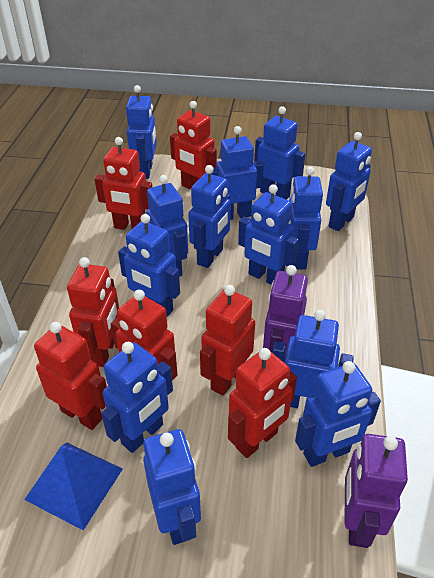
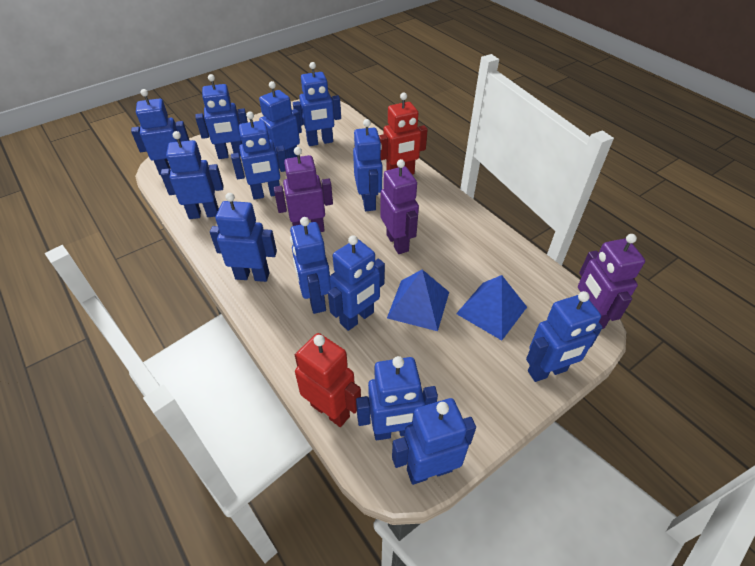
blue pyramid: [24,443,123,530] = 1 -> [387,269,449,331] [456,275,527,340] = 2
purple robot: [263,265,308,362] [344,434,408,548] = 2 -> [274,147,333,232] [380,159,419,254] [578,234,645,329] = 3
red robot: [34,322,107,430] [67,257,119,367] [95,137,152,230] [111,290,178,381] [170,101,217,189] [200,285,255,396] [228,348,297,458] = 7 -> [295,333,361,427] [379,93,428,175] = 2

